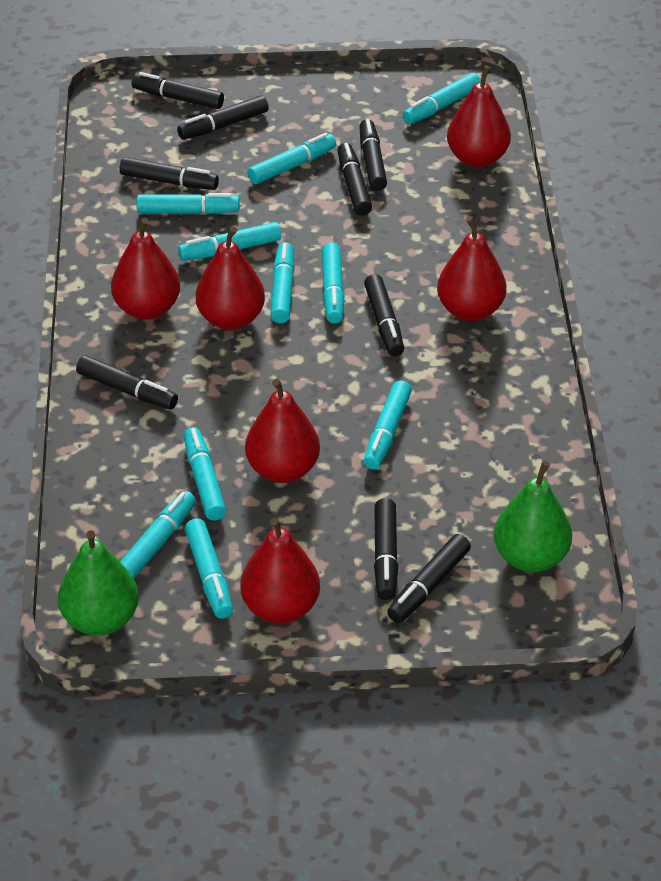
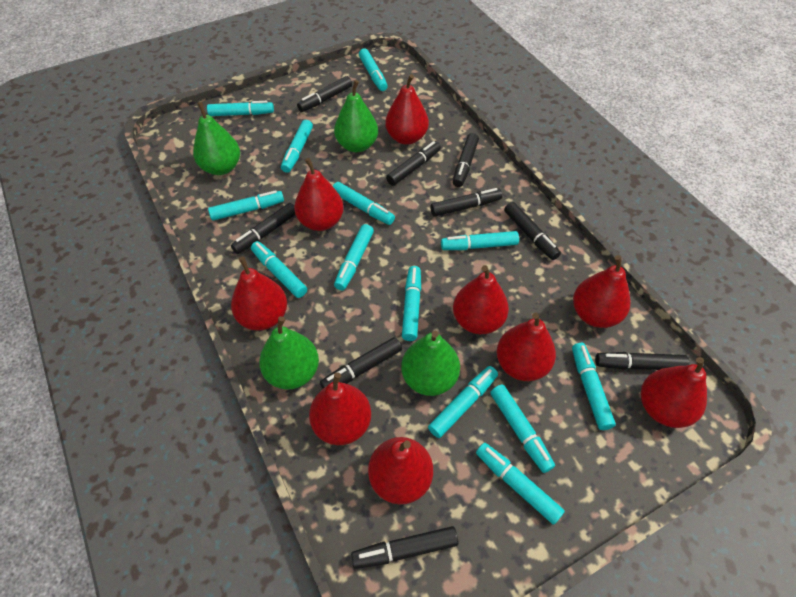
green pear: [58,530,139,636] [494,461,572,572] = 2 -> [193,102,240,175] [259,316,319,390] [334,80,378,152] [401,331,460,396] = 4
red pear: [111,218,180,320] [196,227,265,330] [240,518,320,624] [245,379,320,483] [437,216,506,321] [447,65,511,167] = 6 -> [231,257,287,331] [294,158,344,231] [309,372,371,445] [368,437,433,504] [385,74,429,145] [453,265,509,334] [497,313,556,381] [573,255,631,328] [641,357,707,428] = 9
turquoise marker: [120,491,196,579] [137,193,240,214] [178,222,281,261] [184,427,226,521] [185,518,233,619] [248,133,336,184] [270,242,294,323] [322,242,344,324] [363,381,412,469] [403,73,481,124] = 10 -> [207,101,274,116] [208,190,284,221] [251,241,307,298] [281,120,313,173] [333,182,395,225] [334,224,374,290] [359,48,388,91] [402,266,421,341] [428,366,498,438] [441,231,519,250] [476,443,565,525] [490,384,555,473] [572,343,616,430] = 13

